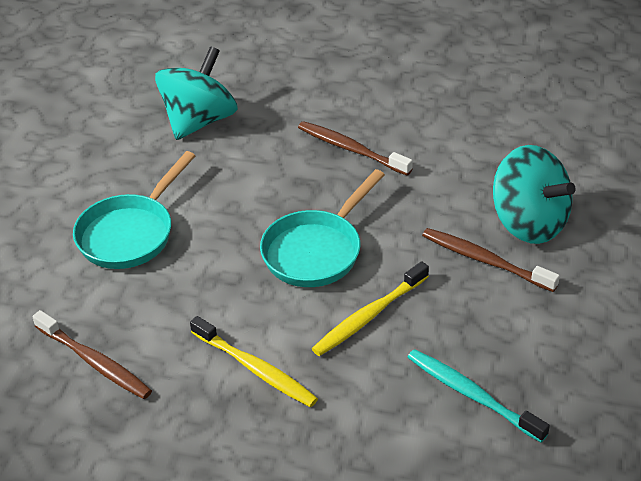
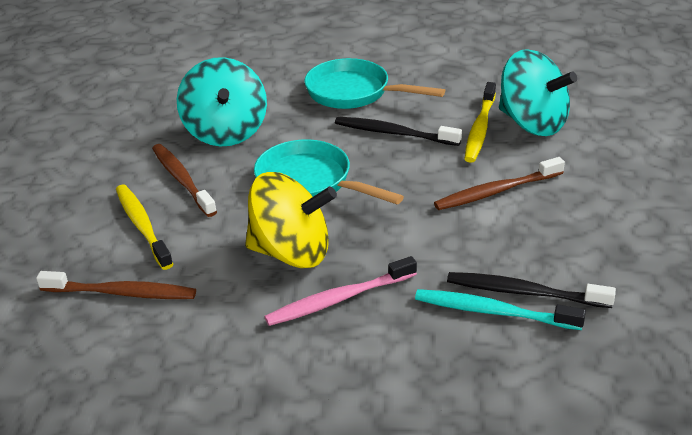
black toothbrush: none = 0 -> [335,117,462,146] [447,272,616,308] = 2
pink toothbrush: none = 0 -> [264,256,417,326] = 1
yellow spinning top: none = 0 -> [245,172,337,268] = 1

